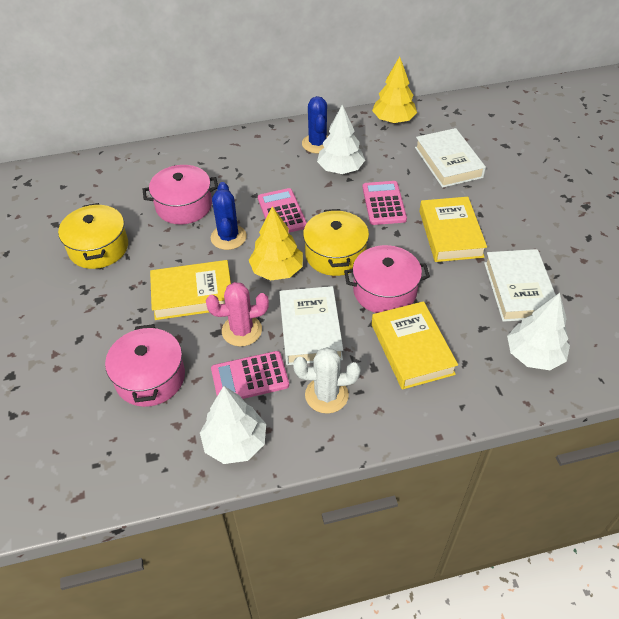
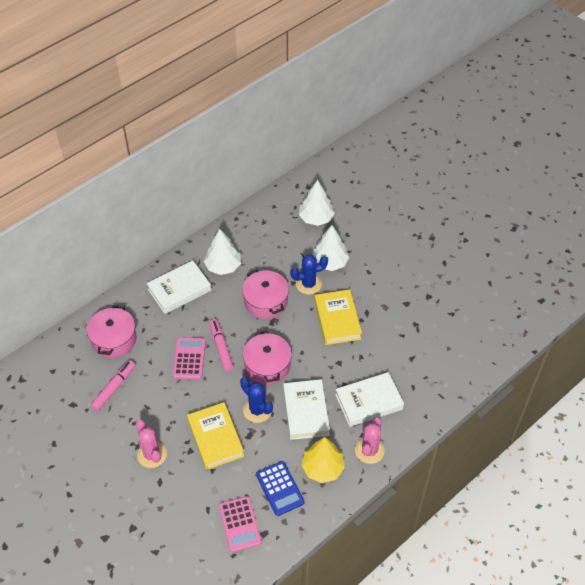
blue calculator: none = 0 -> [256,461,305,516] = 1
pink cactus: [206,282,269,347] = 1 -> [136,419,167,468] [355,418,385,464] = 2
pink calculator: [211,351,289,399] [258,188,307,233] [363,181,407,225] = 3 -> [173,337,206,379] [219,496,262,552] = 2
pink marker: none = 0 -> [91,360,135,411] [210,319,234,372] = 2
white cactus: [293,347,360,414] = 1 -> none = 0
yellow book: [150,260,231,320] [372,301,458,390] [419,197,487,262] = 3 -> [187,402,244,470] [314,289,362,345] = 2
yellow pot: [58,203,128,269] [303,209,369,276] = 2 -> none = 0
yellow tree: [249,206,303,281] [372,56,417,123] = 2 -> [301,437,345,483] = 1

